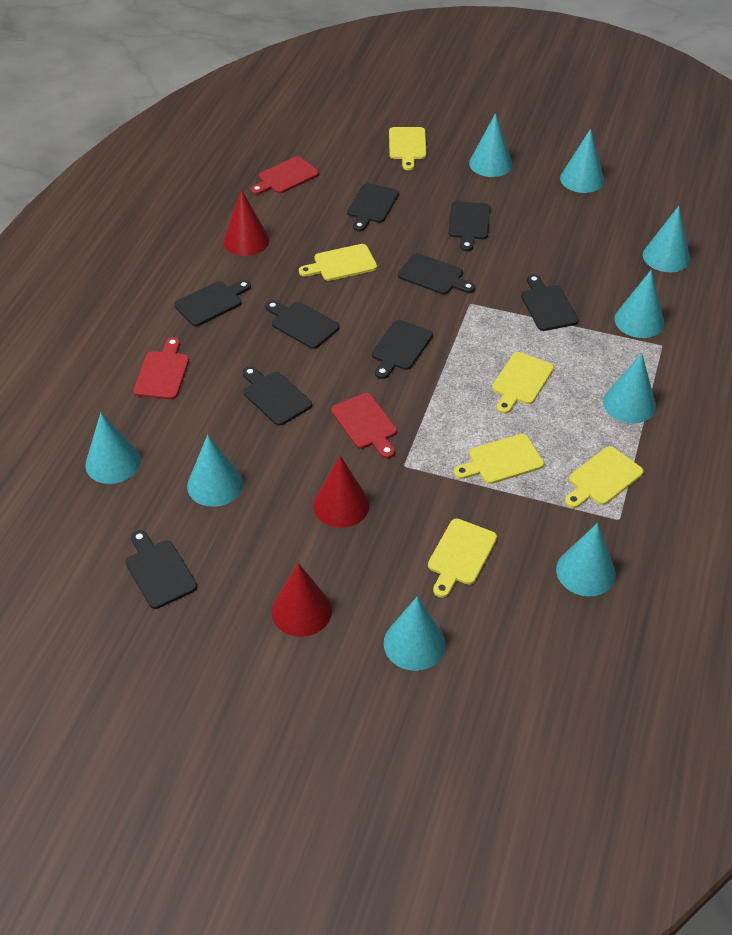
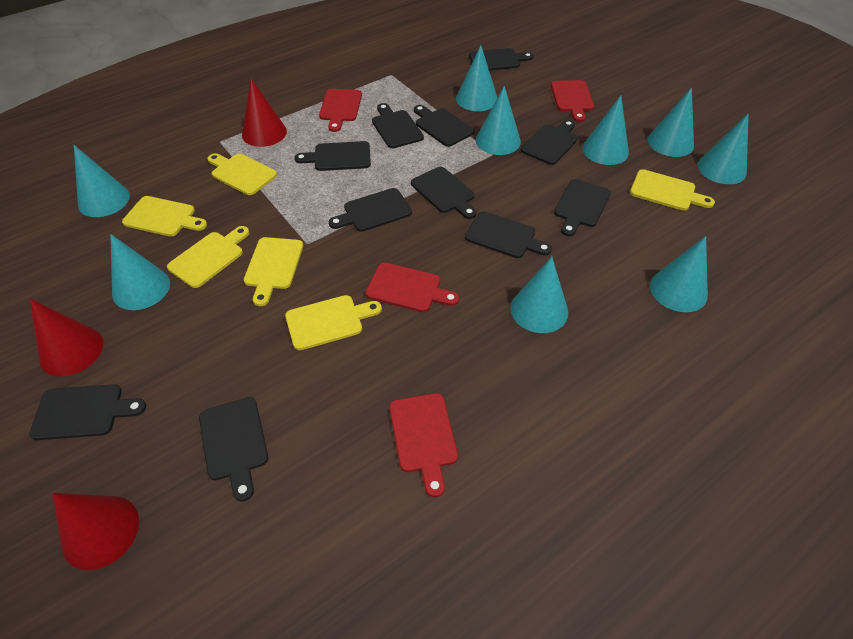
black cutting board: [126,530,197,609] [174,280,251,326] [243,366,312,426] [265,301,339,349] [347,183,399,232] [372,320,433,379] [398,253,475,294] [448,201,490,251] [521,274,578,331] = 9 -> [29,384,146,440] [199,397,268,502] [294,141,371,171] [329,188,412,232] [372,103,424,148] [411,167,477,219] [414,105,474,147] [465,211,552,258] [469,48,534,71] [521,120,578,165] [554,179,611,236] = 11
red cutting board: [133,337,189,400] [251,156,319,195] [331,393,397,459] = 3 -> [319,89,362,132] [365,262,459,312] [389,393,458,497] [551,80,594,122] = 4

